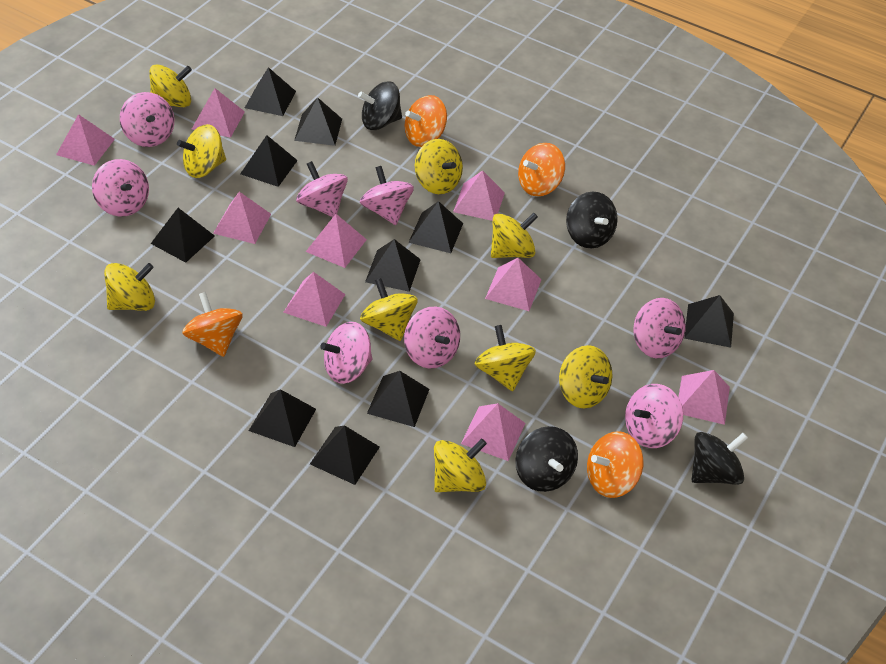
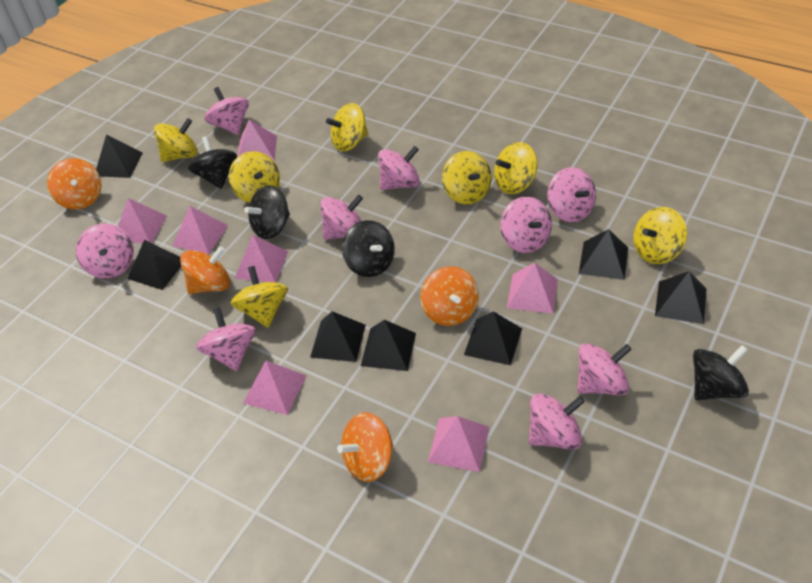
black pyramid: [151,208,215,263] [240,135,298,187] [245,67,296,116] [249,389,316,447] [294,97,342,146] [310,425,380,485] [365,239,421,292] [367,371,430,427] [408,201,463,253] [684,295,734,348] = 10 -> [96,135,143,178] [127,240,181,290] [310,311,366,362] [361,320,416,371] [464,311,522,365] [579,229,628,280] [655,271,707,324] = 7
pink pyramid: [56,114,115,166] [192,88,245,138] [213,192,271,244] [283,272,346,327] [306,214,367,268] [453,171,505,221] [461,403,525,461] [485,258,542,311] [678,370,730,425] = 9 -> [118,198,167,244] [172,206,228,254] [234,235,288,283] [238,119,277,161] [243,361,307,415] [428,416,489,472] [507,263,558,313] = 7
pink spinning top: [92,159,149,217] [120,92,174,147] [296,161,348,217] [320,322,373,384] [360,166,414,225] [404,307,460,369] [625,384,683,448] [633,298,686,358] = 8 -> [76,224,134,278] [196,307,256,371] [205,87,249,135] [320,195,363,240] [378,146,420,190] [500,197,552,253] [529,393,585,450] [547,167,596,222] [577,344,632,396] = 9
yellow spinning top: [104,263,155,311] [149,64,192,107] [177,124,226,178] [360,278,418,341] [415,139,463,194] [434,438,487,492] [475,325,536,391] [491,212,538,258] [559,345,612,409] = 9 -> [154,118,198,162] [229,151,280,203] [230,266,288,327] [326,103,369,152] [442,151,492,204] [494,142,537,194] [633,207,687,264] = 7

